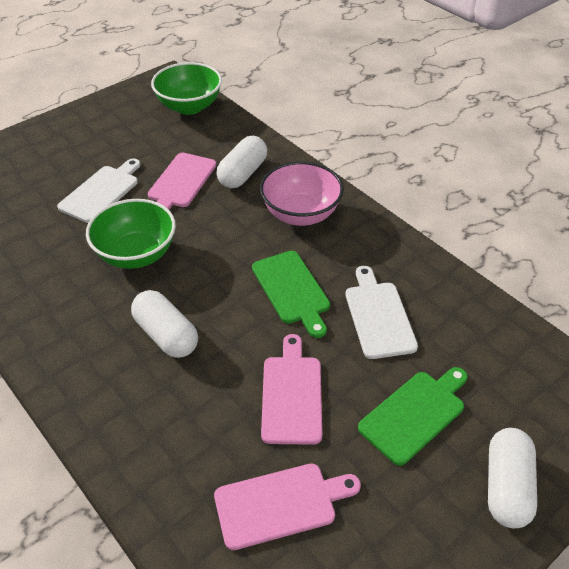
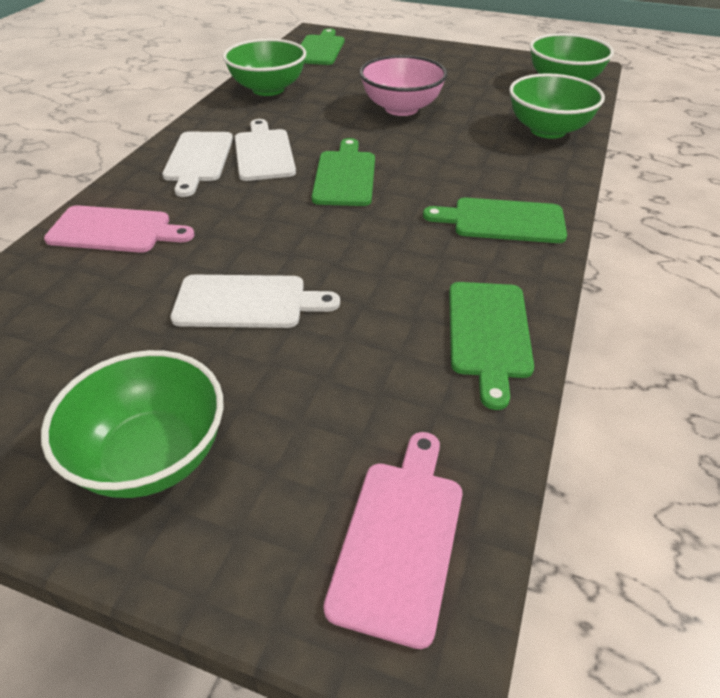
green bowl: [86,199,176,269] [151,62,222,115] = 2 -> [41,350,223,498] [223,39,306,96] [509,73,605,139] [530,33,614,81] = 4
green cutting board: [252,251,330,338] [358,367,468,466] = 2 -> [301,28,345,65] [312,138,375,206] [423,198,567,243] [449,282,534,410] = 4
pink cutting board: [148,153,217,210] [214,463,361,550] [261,334,322,445] = 3 -> [44,205,195,253] [323,432,462,649] = 2
white capsule: [131,290,198,358] [217,136,267,188] [488,428,537,528] = 3 -> none = 0
white cutting board: [57,158,141,223] [345,266,418,359] = 2 -> [162,132,233,197] [170,275,340,328] [235,119,296,181] = 3

